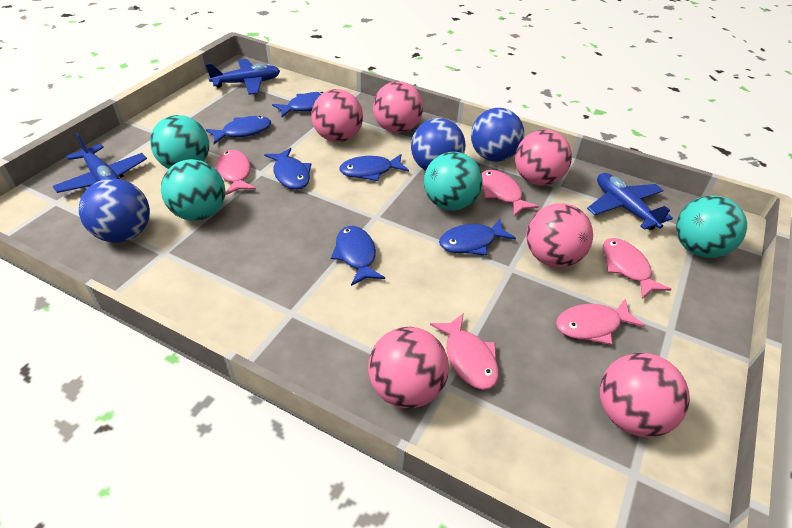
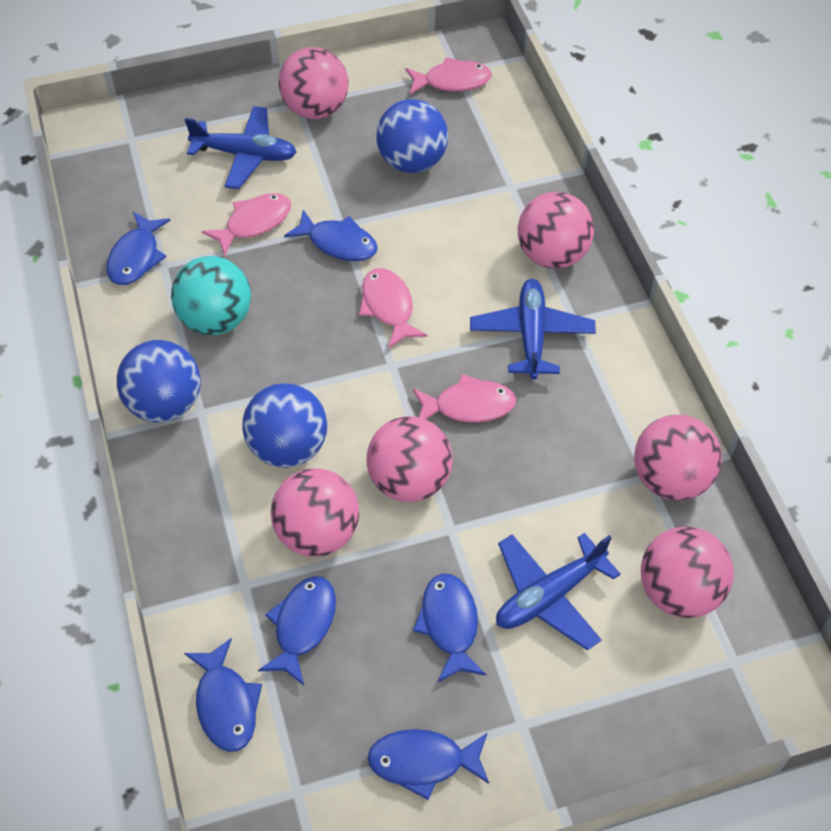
pink fish: [215,150,256,195] [430,313,499,390] [482,170,539,216] [556,299,645,345] [603,238,671,299] = 5 -> [202,193,291,256] [359,268,428,349] [406,57,492,94] [413,374,517,422] = 4
turquoise ball: [150,115,209,169] [161,159,225,221] [424,152,483,211] [676,195,747,258] = 4 -> [171,256,251,335] = 1

